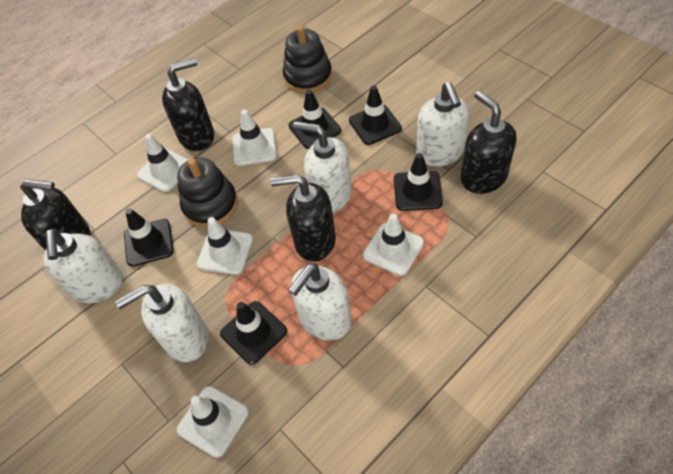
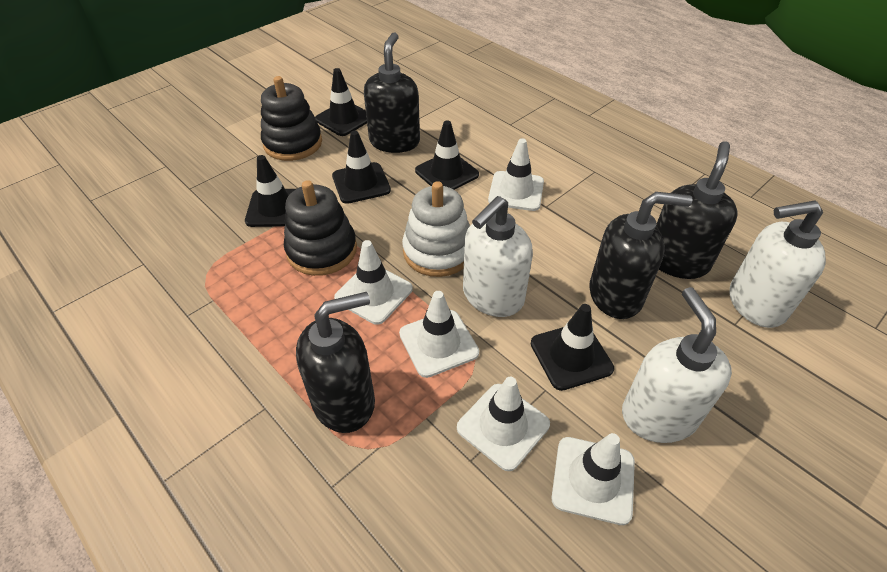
white soap dispenser: [43,229,123,303] [115,284,208,362] [288,263,352,341] [293,121,352,213] [416,82,469,167] = 5 -> [463,196,533,317] [622,287,732,443] [730,201,826,328] = 3
white stacking toy: none = 0 -> [402,181,470,277] = 1

